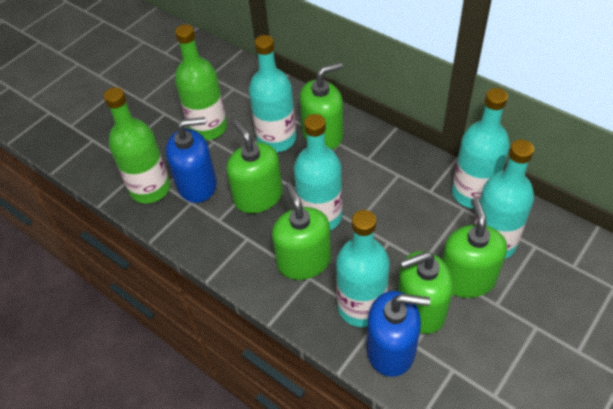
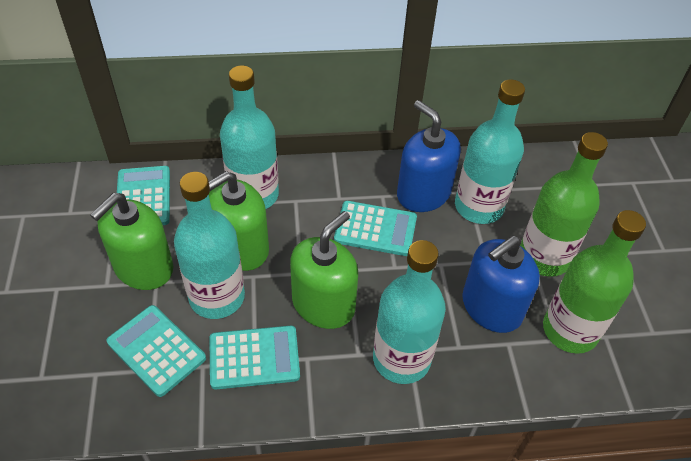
green soap dispenser: [226,120,283,213] [272,183,331,280] [300,62,343,150] [398,251,453,334] [442,198,507,298] = 5 -> [90,193,173,290] [209,171,269,271] [290,211,358,329] = 3
turquoise bottle: [249,35,296,152] [294,114,342,230] [336,210,390,327] [452,88,510,209] [473,140,534,259] = 5 -> [174,172,245,319] [220,65,279,209] [373,240,446,384] [455,80,525,224] = 4
turquoise calculator: none = 0 -> [107,305,206,397] [117,166,170,225] [209,326,300,390] [334,201,417,256] = 4

